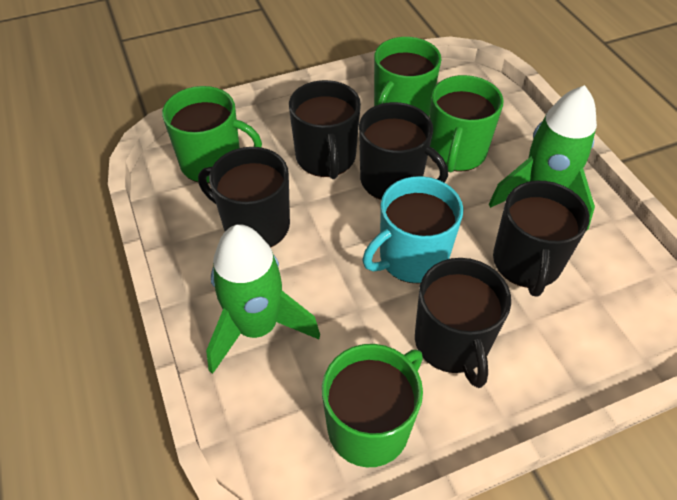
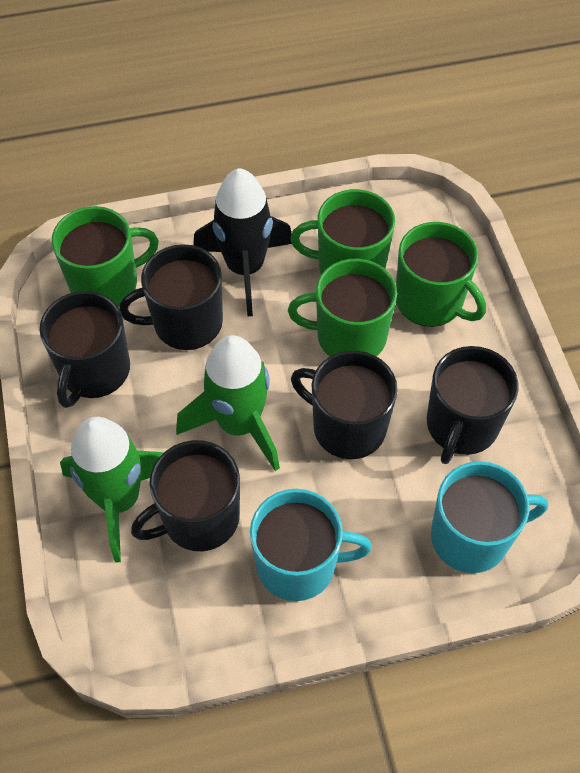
black rocket: none = 0 -> [193,168,292,316] = 1
turquoise mug: [363,176,463,284] = 1 -> [250,489,372,601] [431,461,548,573] = 2

